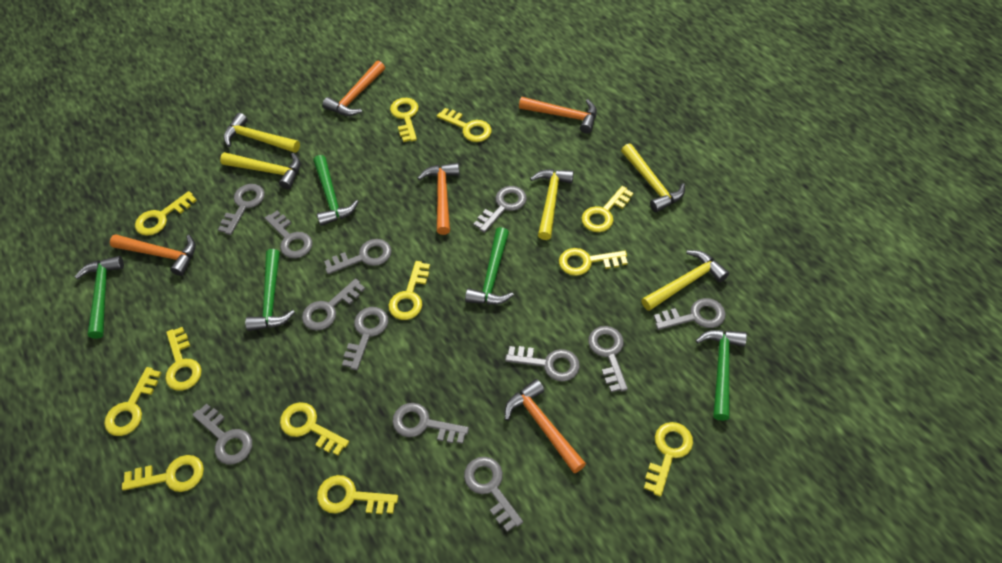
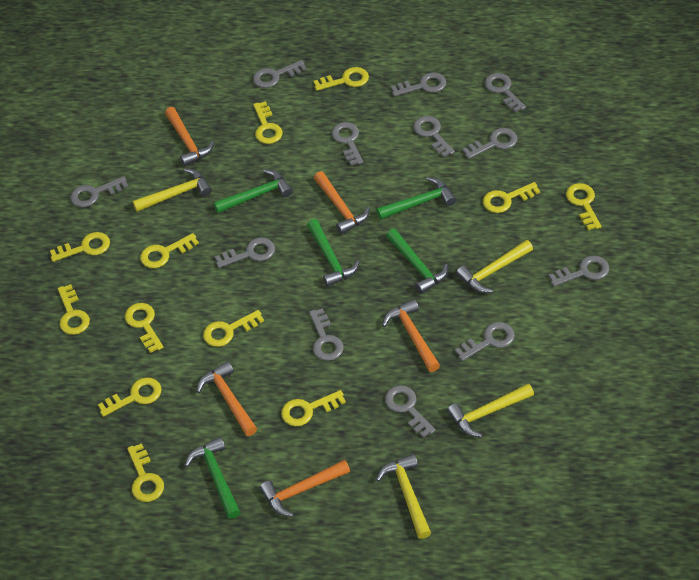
yellow hammer: [220,152,300,189] [224,113,300,153] [530,169,574,240] [621,144,685,212] [641,250,729,311] = 5 -> [132,168,212,212] [376,454,431,539] [447,384,534,437] [456,240,533,293] = 4

